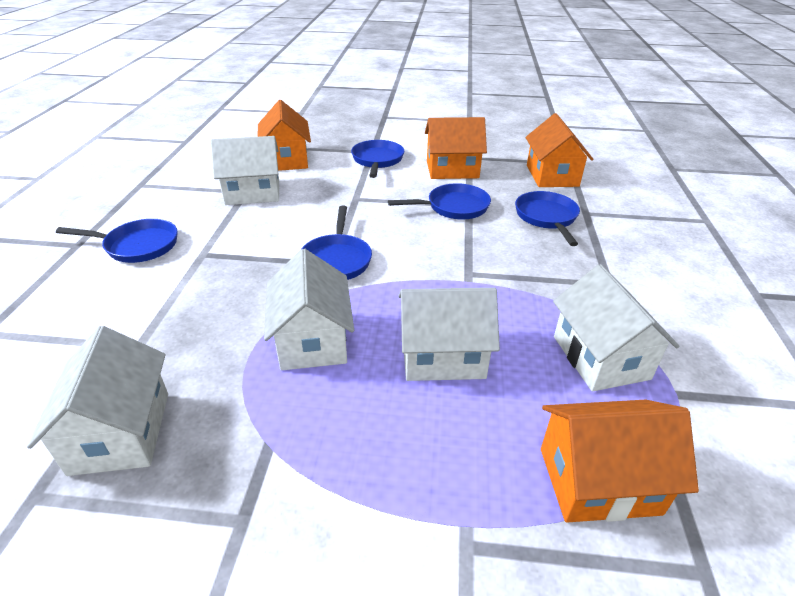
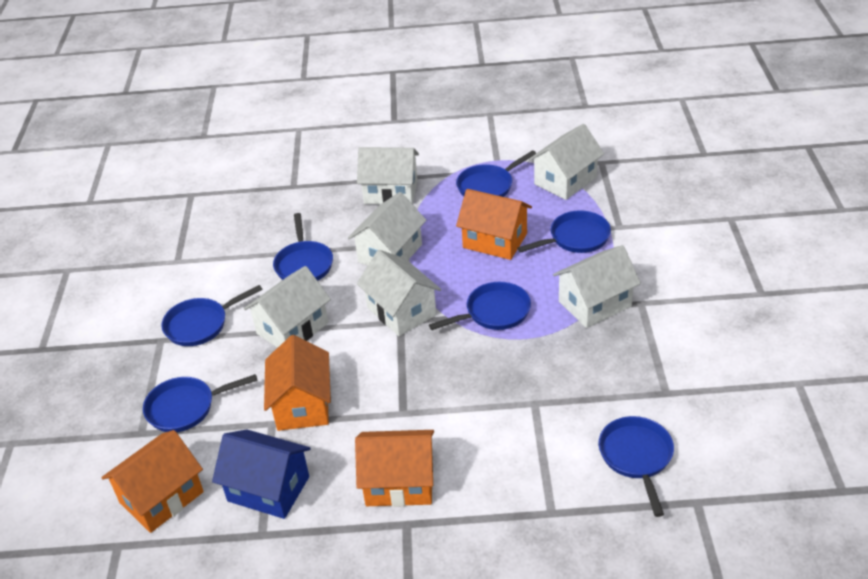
blue house: none = 0 -> [212,429,311,519] = 1
blue pan: [56,219,178,263] [302,206,372,280] [351,140,404,178] [388,183,491,220] [515,191,580,246] = 5 -> [143,374,258,432] [161,285,263,346] [273,213,333,281] [429,282,531,330] [456,150,536,197] [517,210,611,253] [599,416,674,517] = 7
white house: [27,326,168,476] [211,136,279,205] [264,249,354,370] [398,287,500,381] [553,264,680,392] = 5 -> [244,266,331,348] [348,192,426,266] [357,147,419,204] [357,250,441,336] [528,124,604,200] [553,245,641,328] = 6

